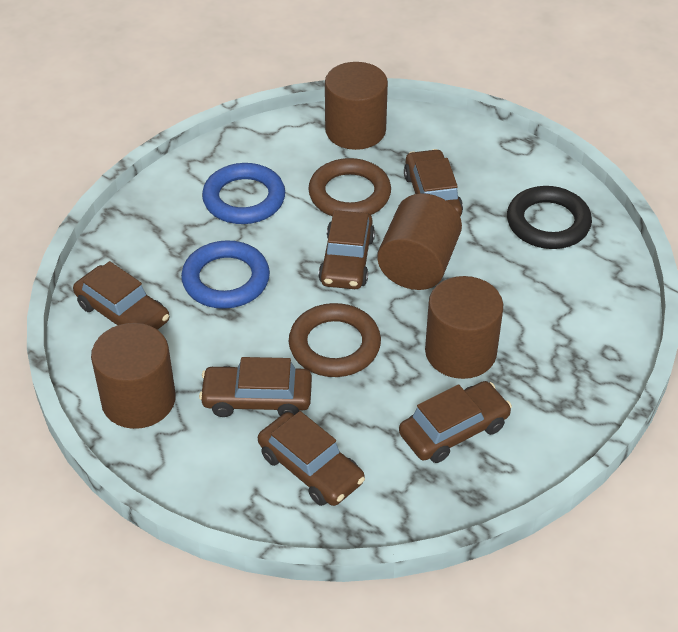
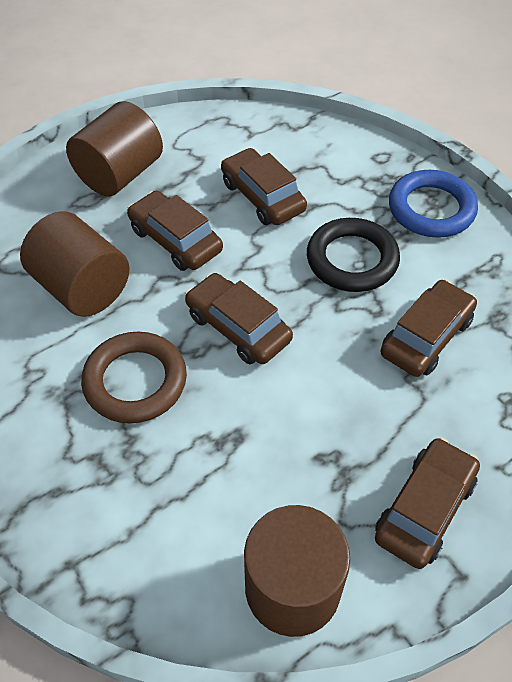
blue ring: [181,240,270,309] [202,163,285,224] = 2 -> [389,170,478,238] = 1
brown car: [73,261,169,330] [199,357,312,417] [258,411,365,506] [318,210,375,289] [399,381,512,463] [404,149,463,217] = 6 -> [127,191,223,271] [185,273,293,364] [221,148,307,225] [375,438,480,569] [381,280,477,377] = 5
brown cylinder: [91,323,176,429] [325,62,388,150] [377,193,462,290] [425,276,503,379] = 4 -> [20,211,130,317] [66,101,163,197] [244,505,350,637] = 3
brown ring: [289,303,381,377] [308,158,391,216] = 2 -> [81,332,187,423] = 1

